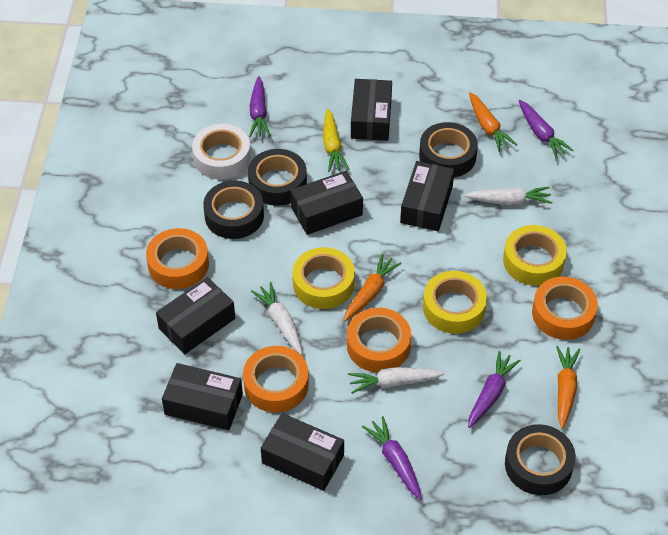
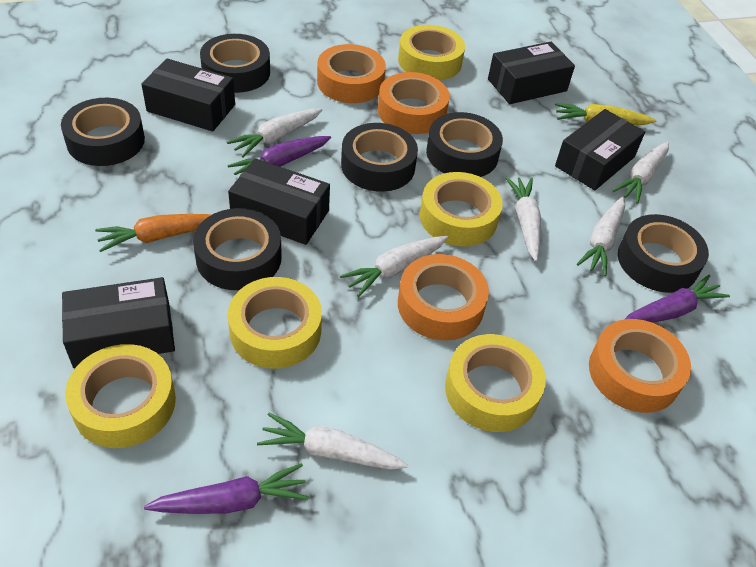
black box: [156,277,235,354] [162,363,243,430] [261,413,344,491] [290,171,363,235] [351,79,392,141] [400,161,454,231] = 6 -> [62,277,175,368] [141,58,235,131] [228,158,330,245] [488,42,575,104] [555,109,645,190] = 5
black tape: [203,180,264,239] [248,149,307,206] [419,122,478,177] [505,424,576,495] = 4 -> [61,98,145,166] [193,208,282,290] [200,34,270,93] [341,123,418,192] [426,112,503,177] [618,214,709,293] = 6
orange carrot: [344,254,402,321] [469,92,517,152] [556,346,580,429] = 3 -> [95,214,212,252] = 1
purple carrot: [249,76,270,137] [362,416,422,500] [468,351,521,428] [519,100,573,158] = 4 -> [144,463,308,514] [227,136,331,175] [625,275,730,323] = 3
white carrot: [251,282,303,355] [348,367,444,394] [464,187,552,205] = 3 -> [227,108,322,157] [257,413,408,470] [340,236,448,297] [505,177,541,261] [577,197,625,276] [612,142,669,204] = 6
white tape: [192,124,251,179] = 1 -> none = 0
yellow tape: [293,247,355,309] [423,271,487,334] [503,225,567,286] = 3 -> [65,344,176,448] [228,277,322,369] [398,25,465,81] [420,172,503,247] [445,334,546,432] = 5

